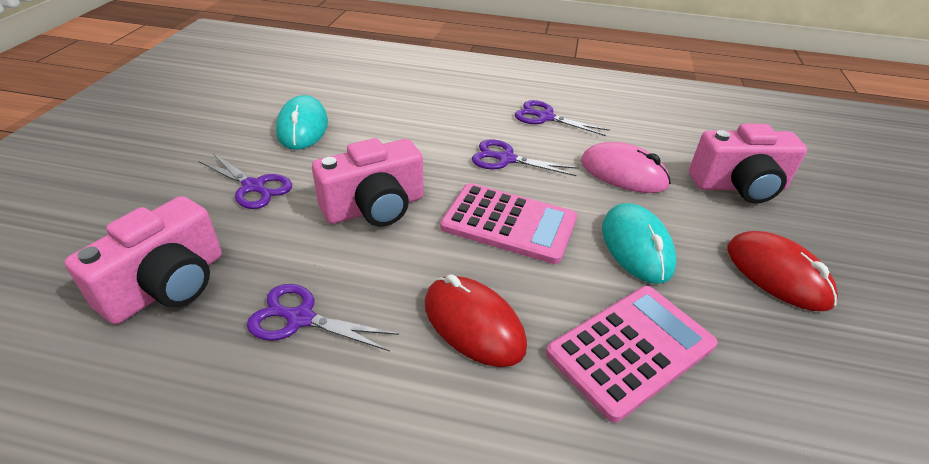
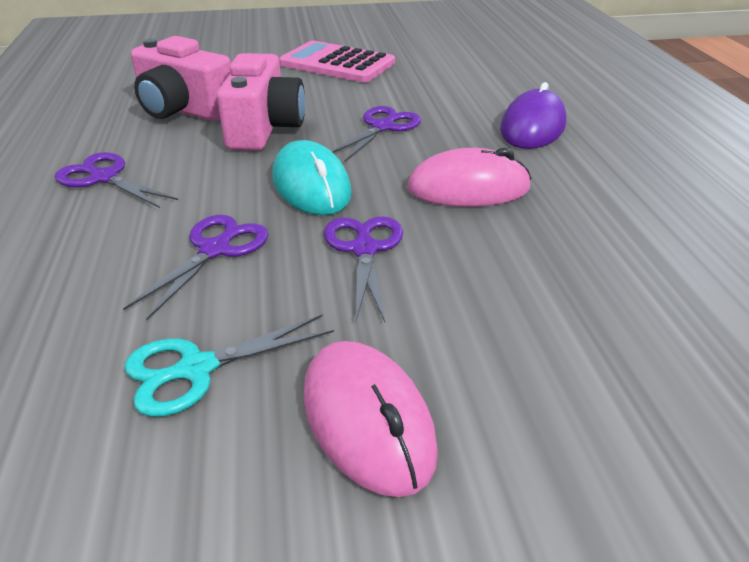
pink calculator: [440,183,577,264] [546,286,718,423] = 2 -> [279,41,395,82] = 1
pink camera: [65,196,222,324] [312,138,423,227] [689,124,807,203] = 3 -> [131,36,231,121] [217,53,305,151] = 2
pink mouse: [581,142,671,193] = 1 -> [304,341,438,497] [407,148,532,207] = 2
purple mouse: none = 0 -> [500,82,566,149] = 1
red mouse: [425,274,527,367] [727,231,838,311] = 2 -> none = 0
turquoise mouse: [276,95,328,150] [602,203,677,284] = 2 -> [272,140,352,215] = 1
turquoise scissors: none = 0 -> [124,315,334,417] = 1

